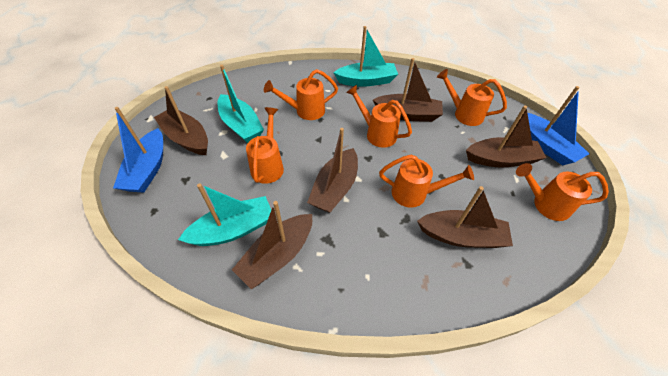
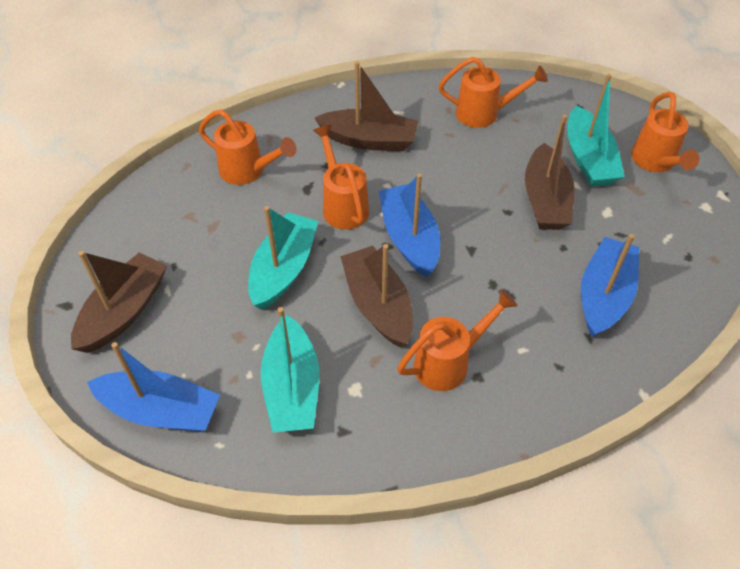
blue boat: [113,107,163,193] [528,86,589,165] = 2 -> [87,342,220,432] [379,173,440,277] [581,234,639,337] = 3
brown boat: [154,86,208,155] [232,201,312,289] [307,128,358,213] [373,58,443,122] [417,186,513,248] [466,105,546,167] = 6 -> [71,251,167,353] [315,61,418,151] [341,244,413,347] [525,114,575,230] = 4
orange watering can: [246,107,284,184] [264,69,338,120] [346,85,412,148] [379,155,474,208] [437,69,507,126] [516,163,609,221] = 6 -> [199,109,296,185] [313,125,369,230] [397,289,518,391] [439,57,548,128] [631,92,699,172] = 5

